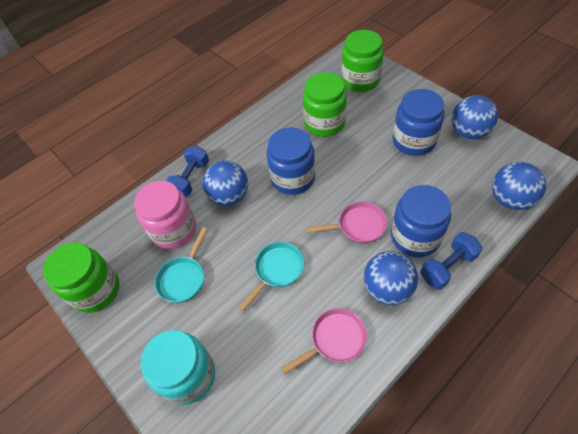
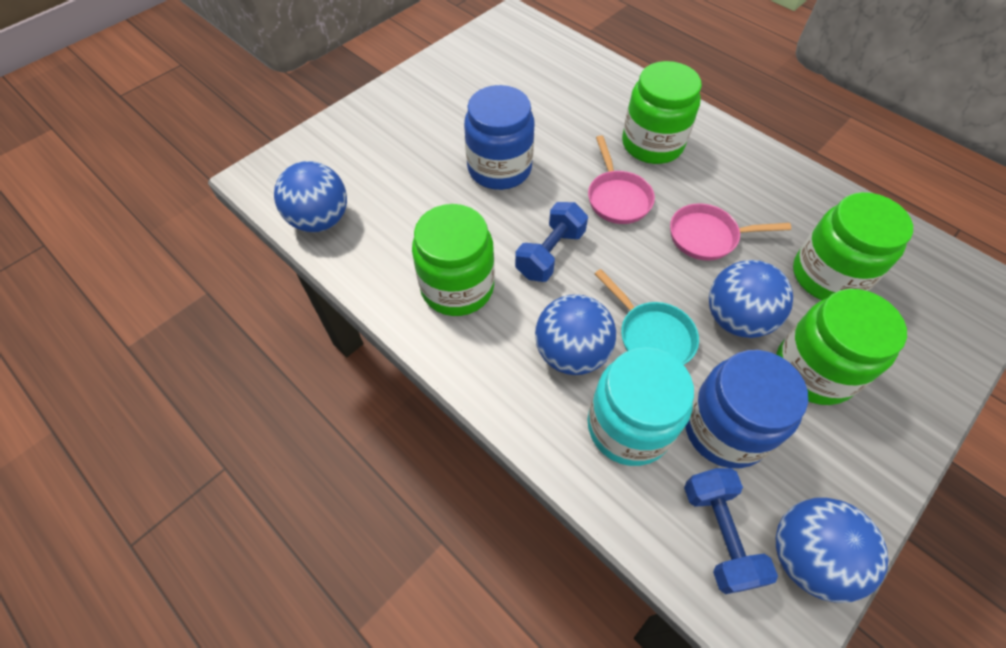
blue jar: [267,127,315,195] [391,185,451,257] [392,89,444,156] = 3 -> [464,85,535,190] [685,350,808,468] = 2
green jar: [43,243,119,313] [303,72,347,137] [341,30,384,92] = 3 -> [412,204,495,316] [622,61,702,164] [776,289,907,405] [793,192,913,300] = 4
pink jar: [134,181,196,249] = 1 -> none = 0
turquoise pan: [155,227,208,303] [239,242,304,311] = 2 -> [595,269,699,365] = 1

